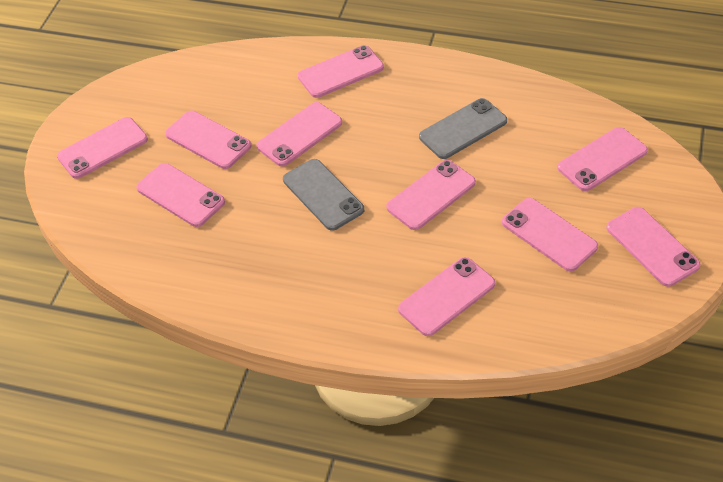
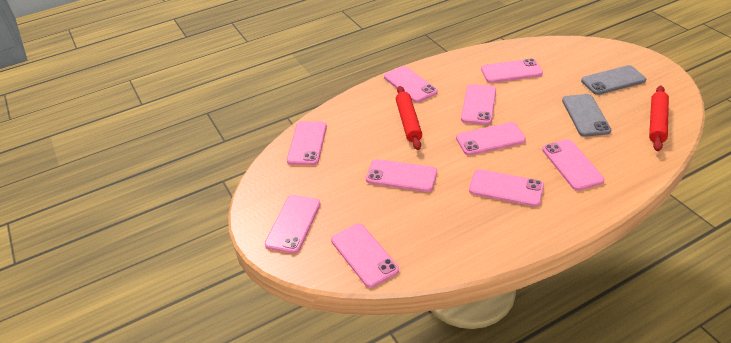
red rolling pin: none = 0 -> [396,86,422,150] [649,86,669,151] = 2

